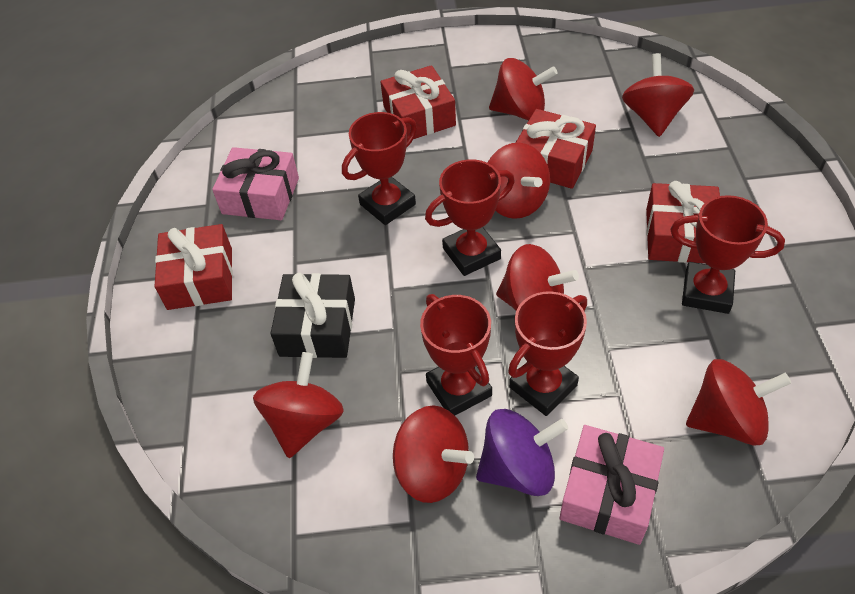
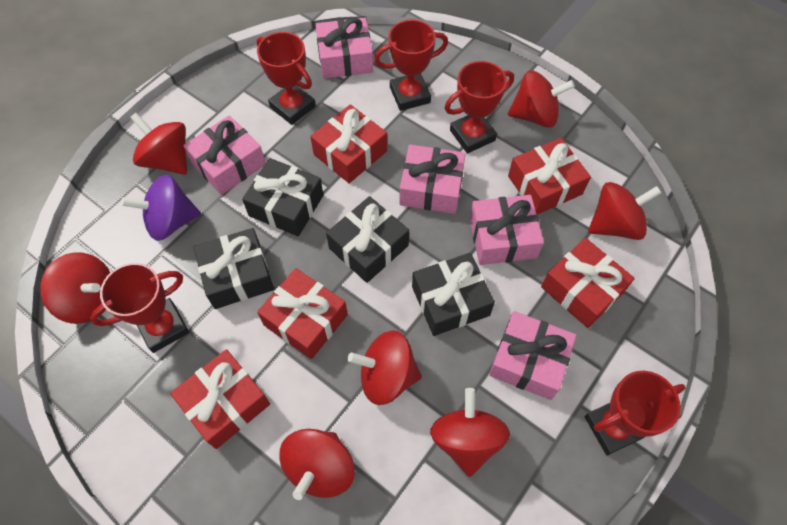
black gift: [270,273,355,358] = 1 -> [193,228,274,309] [242,158,323,236] [326,196,409,283] [412,253,495,336] = 4
pink gift: [212,147,299,220] [560,425,664,545] = 2 -> [183,115,266,195] [315,17,373,79] [399,145,466,214] [469,195,544,265] [489,311,576,400] = 5
red gift: [155,224,233,310] [380,65,456,139] [516,109,596,189] [646,181,720,263] = 4 -> [170,349,270,449] [257,268,348,359] [310,104,387,183] [508,138,591,215] [541,238,635,328] = 5

